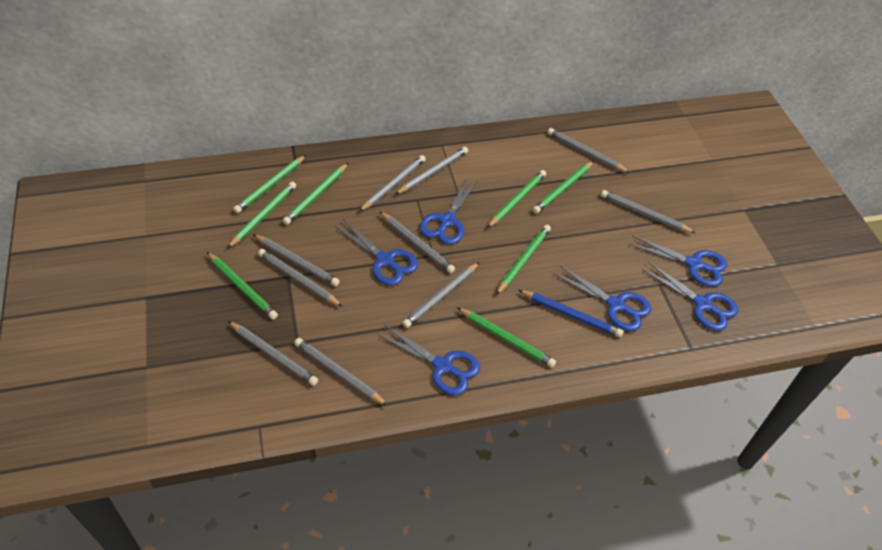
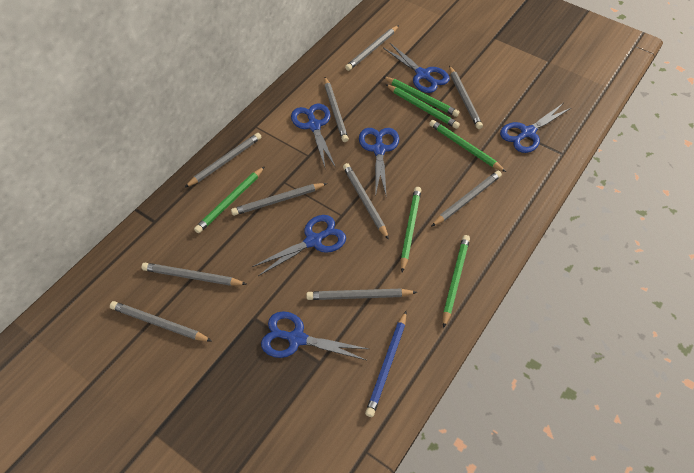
green pencil: [207,252,278,320] [227,181,296,248] [233,155,306,213] [282,163,348,225] [457,307,556,368] [487,170,546,228] [496,225,551,295] [533,161,594,214] = 8 -> [194,166,265,233] [383,76,459,117] [385,84,460,129] [401,187,421,272] [429,120,506,172] [443,235,470,328] = 6

